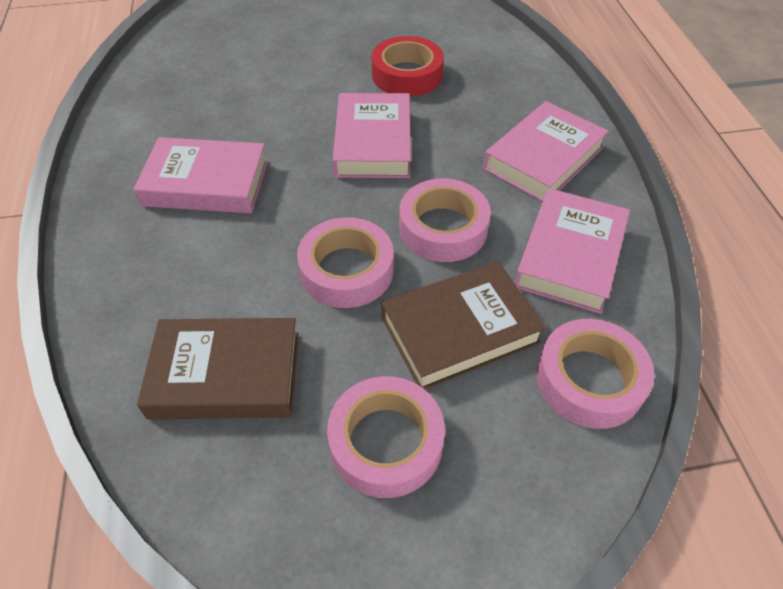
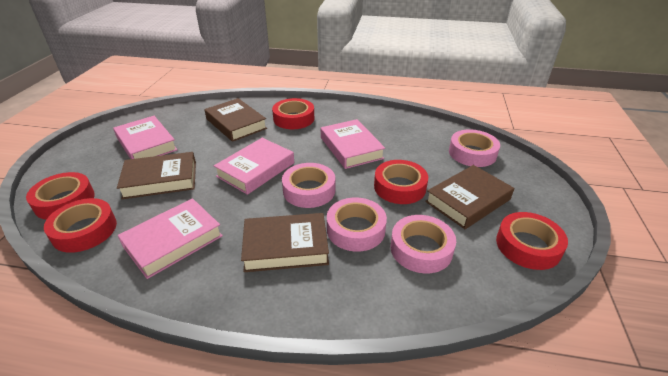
brown book: [137,318,299,419] [381,261,546,389] = 2 -> [117,152,196,199] [204,98,267,142] [241,213,329,272] [425,165,514,229] = 4
red tape: [372,36,444,97] = 1 -> [26,172,95,220] [44,198,117,253] [272,98,314,129] [374,160,428,204] [496,212,568,270] = 5

